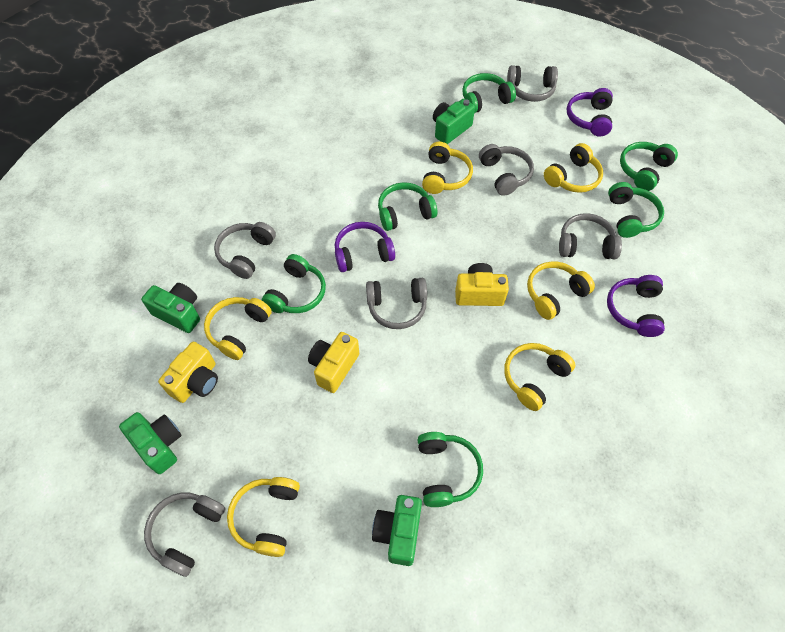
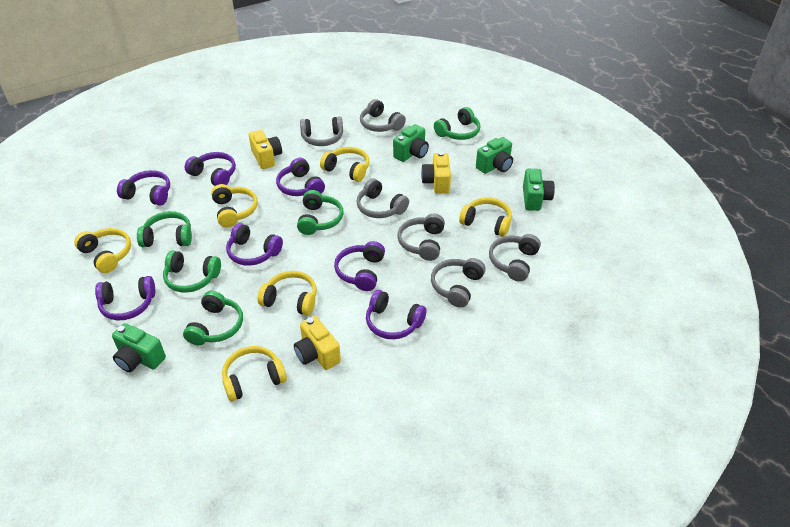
green headphones: [261,254,326,313] [378,182,437,231] [418,432,483,507] [462,73,516,113] [608,182,664,238] [620,142,678,191] = 6 -> [137,211,192,247] [163,251,221,293] [183,290,243,345] [297,190,343,235] [434,107,480,140] = 5
purple headphones: [335,222,395,272] [567,88,613,137] [607,275,665,337] = 3 -> [95,276,155,321] [117,170,170,206] [185,152,236,186] [226,223,283,266] [276,158,325,196] [334,241,385,291] [366,290,427,339] = 7

